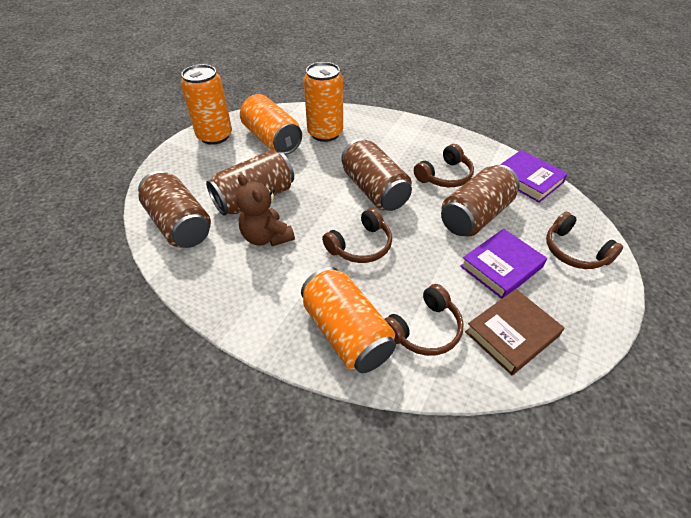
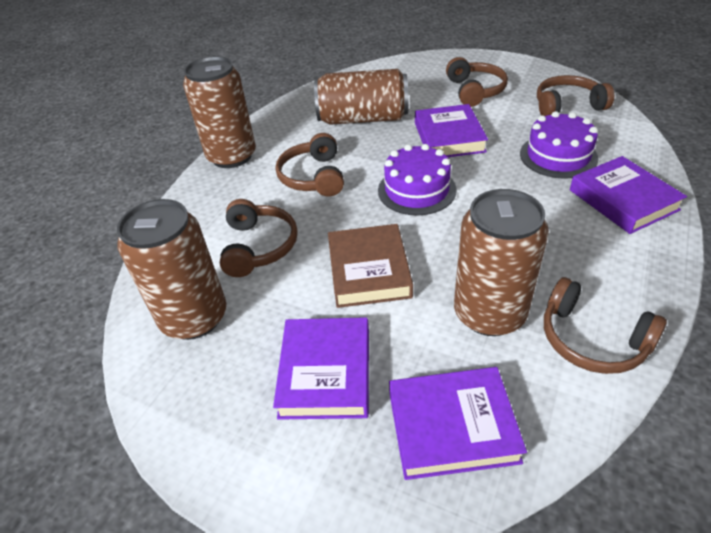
brown headphones: [322,208,392,263] [385,284,464,356] [414,144,474,187] [546,212,623,269] = 4 -> [220,199,298,277] [275,133,344,197] [446,57,508,107] [537,75,614,116] [544,277,667,374] = 5
brown teddy bear: [236,174,295,246] = 1 -> none = 0
orange can: [181,64,232,145] [240,94,302,155] [301,267,396,373] [304,62,343,142] = 4 -> none = 0
purple book: [460,229,547,299] [500,150,568,203] = 2 -> [273,317,369,420] [389,367,527,480] [415,104,488,157] [570,156,687,234] = 4
purple cake: none = 0 -> [378,144,457,215] [520,111,598,179] = 2

